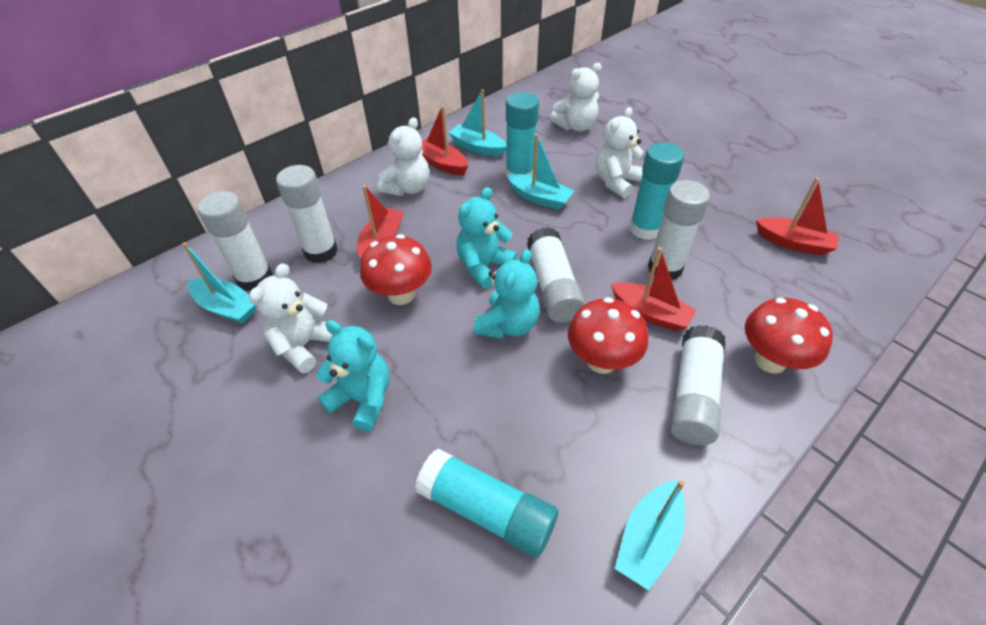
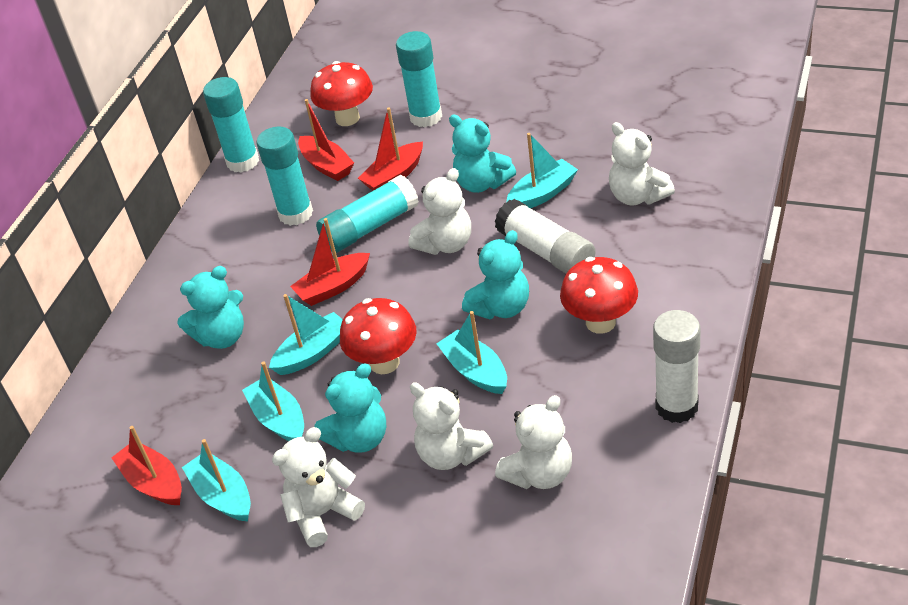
turquoise boat: [182,242,256,324] [449,89,507,157] [507,134,574,210] [614,480,685,590] = 4 -> [182,439,251,521] [242,362,304,441] [269,294,343,375] [436,311,507,394] [507,133,578,208] = 5
turquoise glue stick: [415,448,558,558] [506,92,539,180] [629,142,684,240] = 3 -> [203,77,259,173] [256,127,313,226] [316,175,419,253] [396,31,442,127] = 4
turquoise teddy bear: [316,320,390,432] [457,187,518,289] [473,249,539,339] = 3 -> [177,266,244,349] [314,363,386,453] [449,115,516,193] [462,230,529,319] = 4
white glue stick: [197,191,273,291] [276,165,338,263] [527,227,585,323] [648,180,710,280] [670,325,726,445] = 5 -> [495,199,596,273] [653,310,700,423] = 2
white teddy bear: [249,263,333,373] [378,117,429,196] [550,63,602,132] [596,107,643,198] = 4 -> [272,427,365,547] [409,168,471,255] [410,382,493,470] [495,395,572,489] [609,122,675,205] = 5

